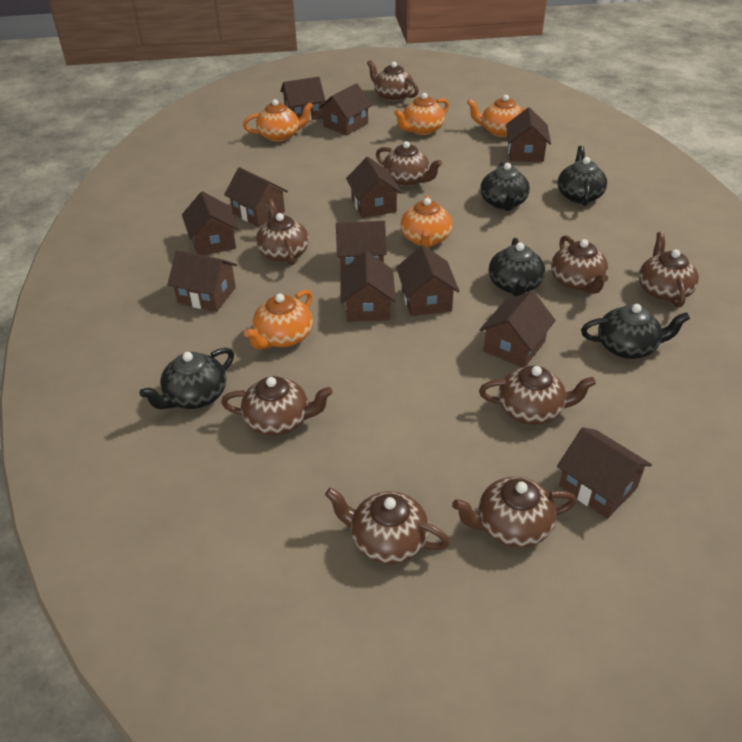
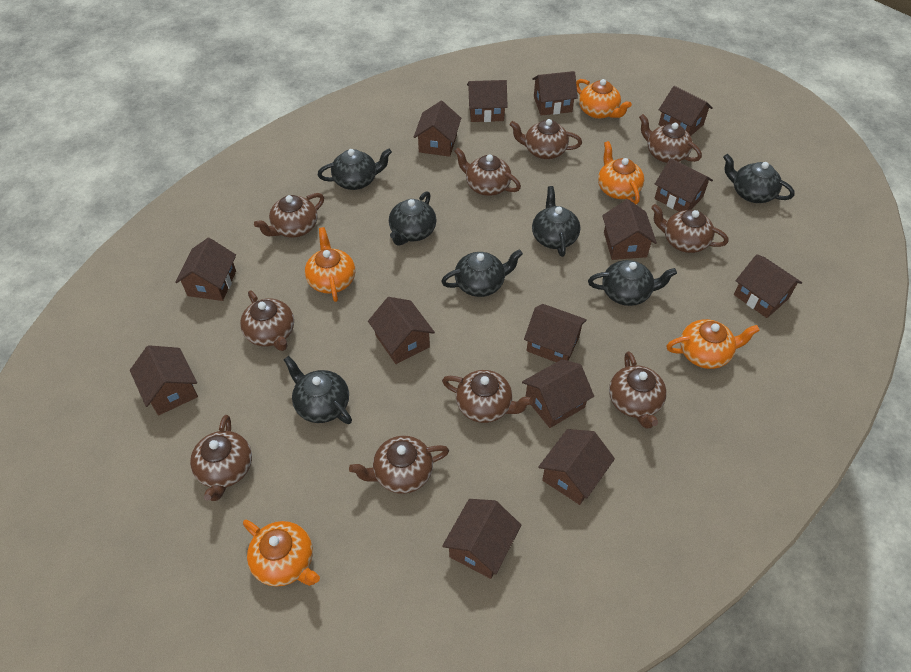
black teapot: [139,348,234,409] [480,162,530,211] [489,238,545,297] [558,146,607,206] [581,304,690,359] = 5 -> [284,356,352,424] [317,148,392,190] [389,191,437,246] [441,249,523,297] [532,186,580,257] [588,260,677,306] [723,154,795,203] = 7
brown house: [167,250,237,312] [182,191,238,256] [224,167,288,227] [280,77,326,121] [318,83,372,135] [336,221,387,270] [340,251,396,322] [346,157,402,218] [396,245,460,316] [479,291,556,368] [506,107,551,162] [557,427,652,519] = 12 -> [130,345,198,415] [175,238,236,301] [368,297,435,364] [414,101,461,157] [442,499,521,579] [467,80,508,122] [522,359,594,428] [524,304,587,362] [532,71,578,115] [538,429,615,505] [602,199,657,260] [655,158,713,212] [658,86,713,136] [734,254,802,318] = 14
brown teapot: [221,376,333,436] [256,199,309,266] [325,488,450,564] [367,60,419,102] [376,141,442,187] [452,477,577,548] [479,366,596,425] [551,235,608,294] [639,232,699,307] = 9 -> [190,415,252,501] [240,290,294,351] [254,193,324,238] [349,436,449,494] [442,370,533,423] [454,148,521,196] [509,119,582,159] [609,351,667,429] [639,114,702,163] [651,204,729,253] = 10

